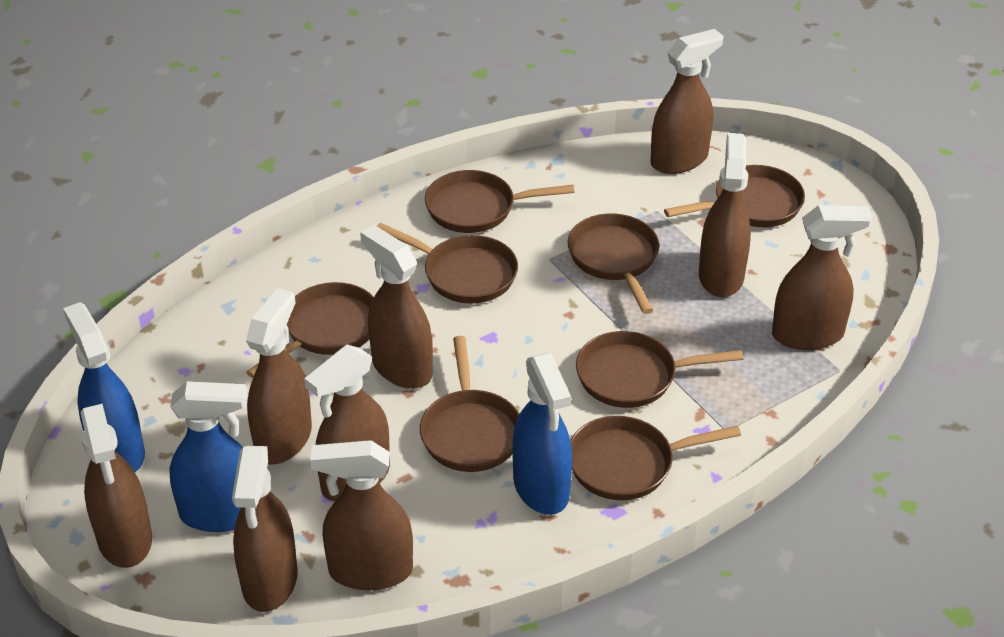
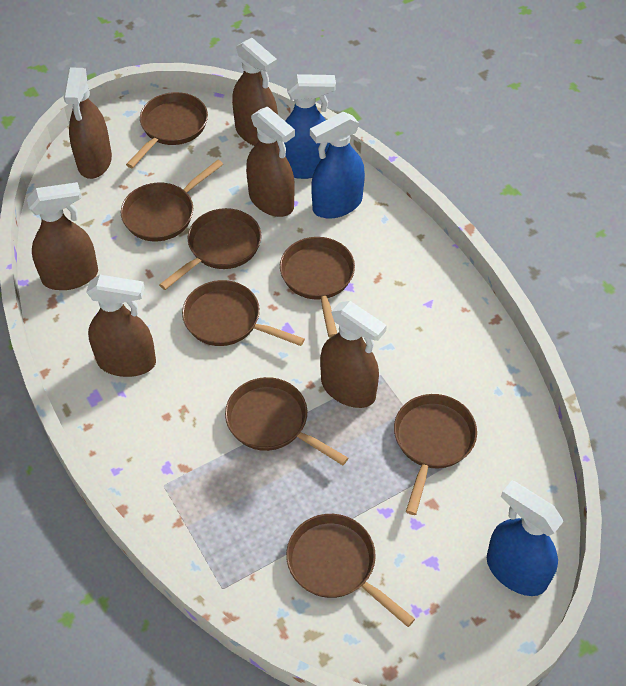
brown spray bottle: [80,404,152,568] [232,446,298,612] [246,288,312,465] [304,345,390,501] [310,440,413,590] [360,225,433,389] [650,29,723,174] [699,133,751,297] [772,205,872,350] = 9 -> [27,182,98,290] [63,68,112,179] [86,275,156,377] [232,38,278,146] [246,107,295,217] [320,301,387,408] = 6

